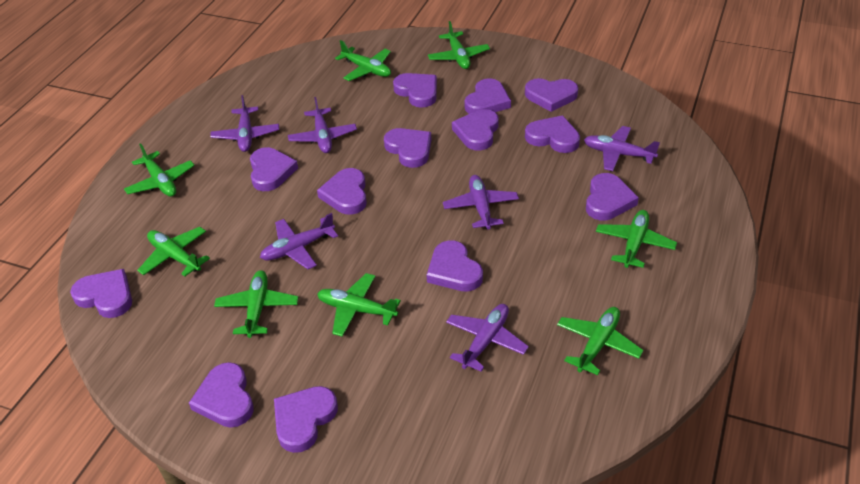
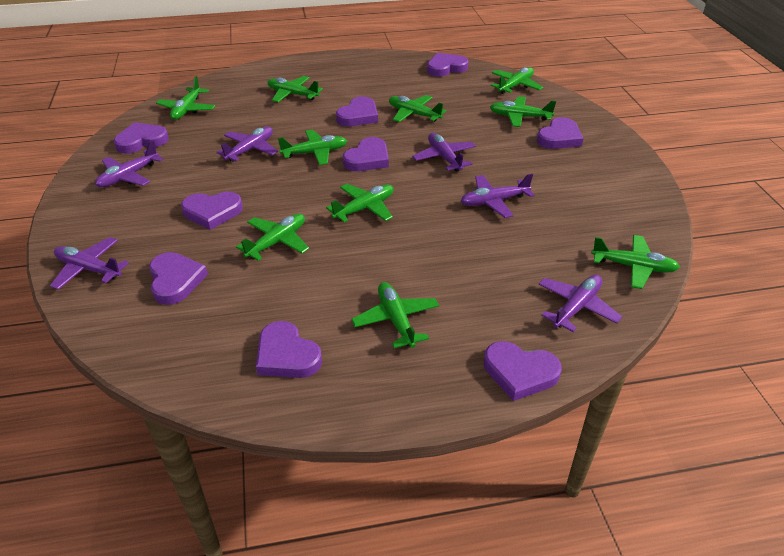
green plane: [124,143,195,197] [137,227,210,277] [214,270,298,338] [317,273,401,337] [335,40,391,81] [428,21,490,69] [557,307,643,375] [596,210,677,268] = 8 -> [156,76,215,120] [236,214,309,261] [267,76,323,102] [278,130,347,165] [326,184,394,222] [352,282,439,348] [389,95,446,122] [490,96,556,127] [491,67,543,94] [591,235,680,289] = 10
purple heart: [70,269,132,318] [189,362,254,428] [250,147,298,191] [274,386,338,453] [317,168,367,215] [384,128,432,168] [393,73,437,108] [427,240,483,292] [452,109,499,150] [465,78,511,114] [525,78,578,112] [525,115,580,153] [586,173,639,220] = 13 -> [114,122,169,154] [149,252,208,305] [181,192,243,230] [256,321,322,378] [336,97,378,126] [343,137,389,171] [427,53,469,77] [484,341,562,401] [537,117,584,149] = 9

